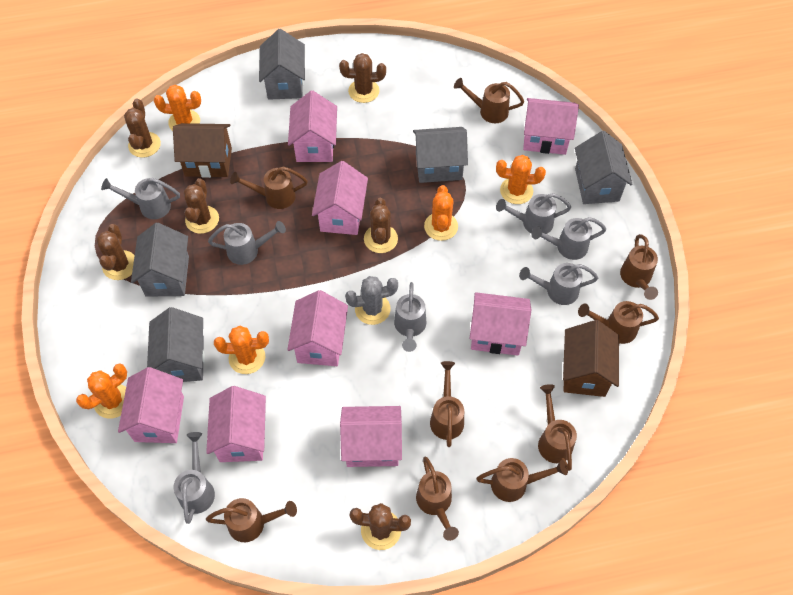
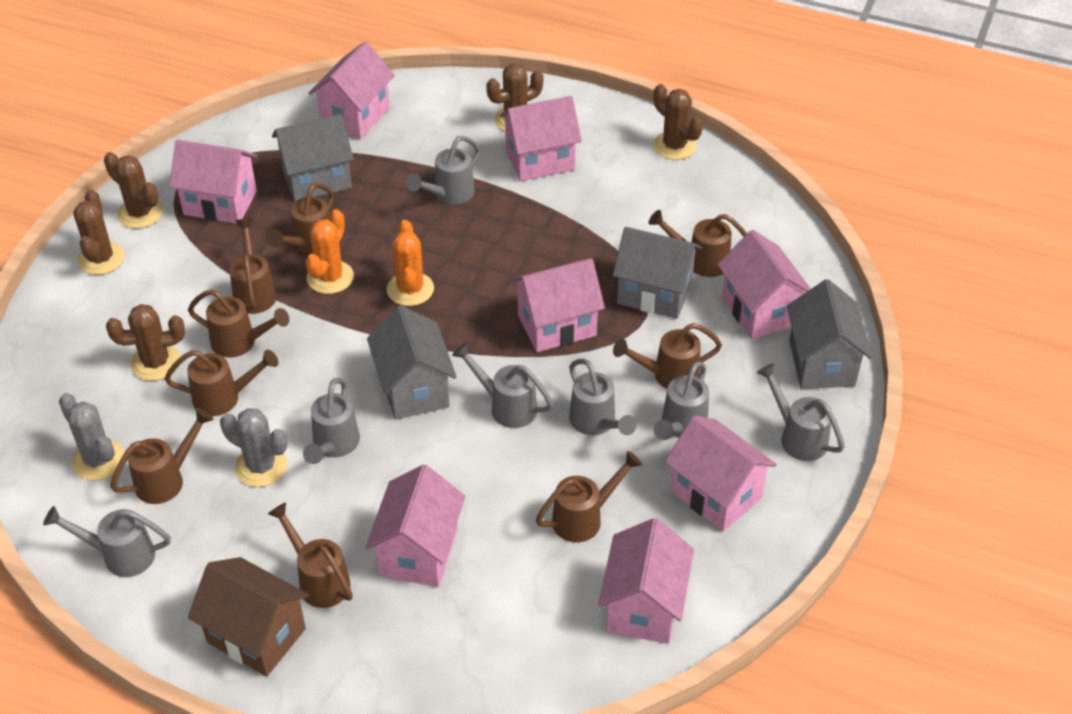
brown cactus: [96,224,135,280] [124,99,161,158] [183,178,219,234] [339,53,386,103] [350,503,411,550] [364,198,398,253] = 6 -> [73,190,125,275] [104,152,163,228] [106,304,185,381] [486,63,543,131] [653,84,703,160] = 5
brown house: [173,123,232,178] [563,320,619,397] = 2 -> [188,557,309,677] = 1
grey cactus: [345,276,398,325] = 1 -> [59,393,124,481] [220,408,287,487] = 2
grey house: [131,223,189,297] [147,307,205,382] [259,29,305,100] [413,127,468,183] [575,131,633,204] = 5 -> [272,114,354,202] [367,306,457,420] [613,227,701,319] [787,279,872,389] = 4
orange cactus: [76,363,127,419] [154,85,201,131] [214,326,269,374] [424,185,458,241] [496,155,546,204] = 5 -> [305,209,354,294] [387,220,434,306] = 2

